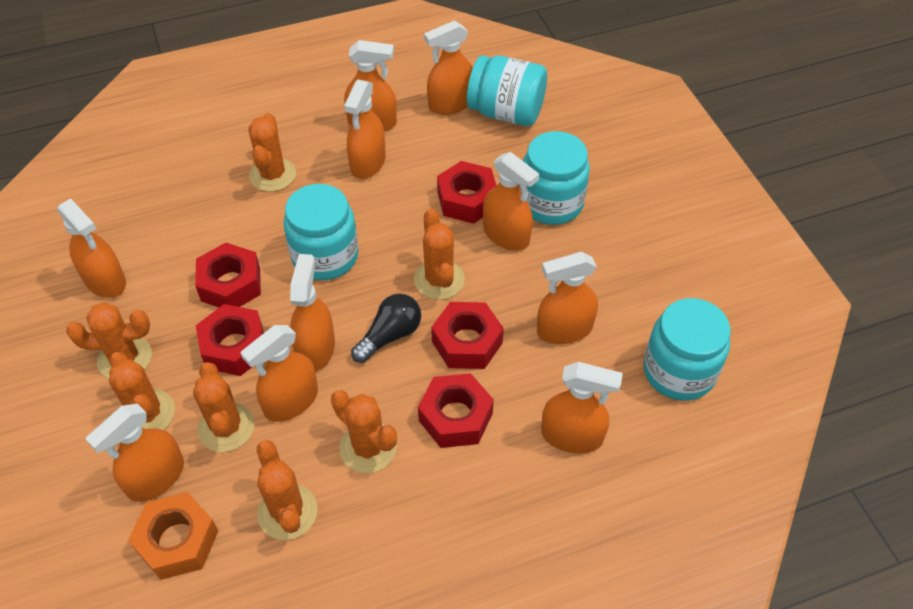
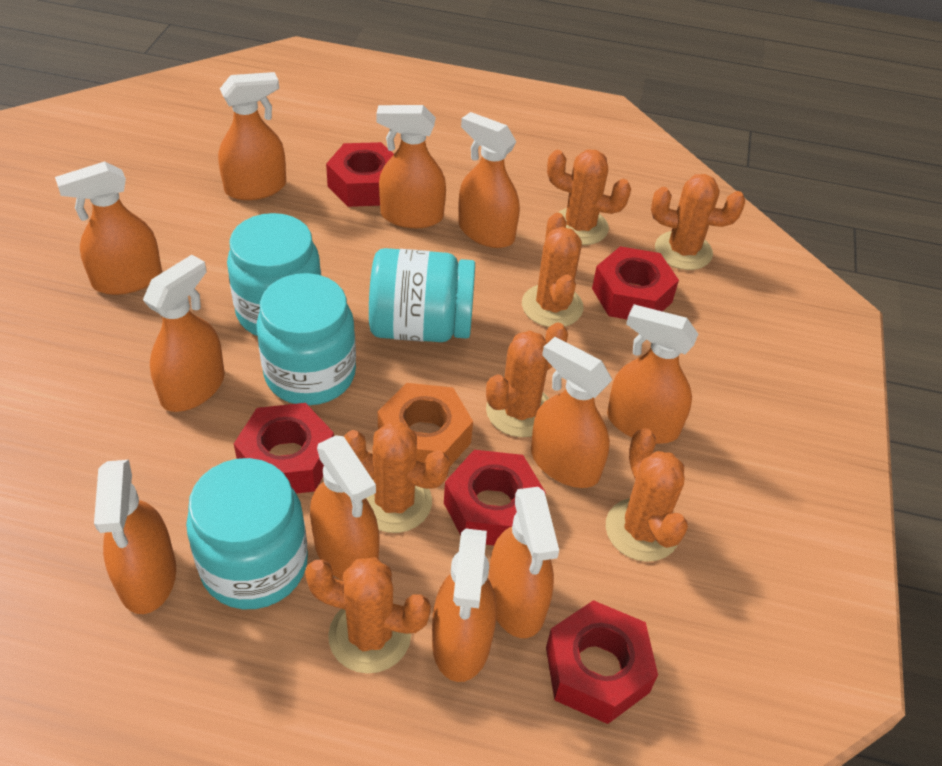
black light bulb: [351,293,421,363] = 1 -> none = 0
orange spray bottle: [57,198,126,298] [85,404,184,502] [240,325,318,422] [290,254,335,371] [344,40,397,132] [344,79,386,179] [424,20,473,115] [483,152,539,251] [537,252,598,344] [541,362,623,453] = 10 -> [55,161,162,295] [94,460,176,614] [143,255,225,412] [218,72,286,200] [310,435,379,581] [376,105,446,228] [432,528,496,682] [458,112,520,248] [489,487,559,638] [531,337,612,488] [607,304,698,444] = 11

